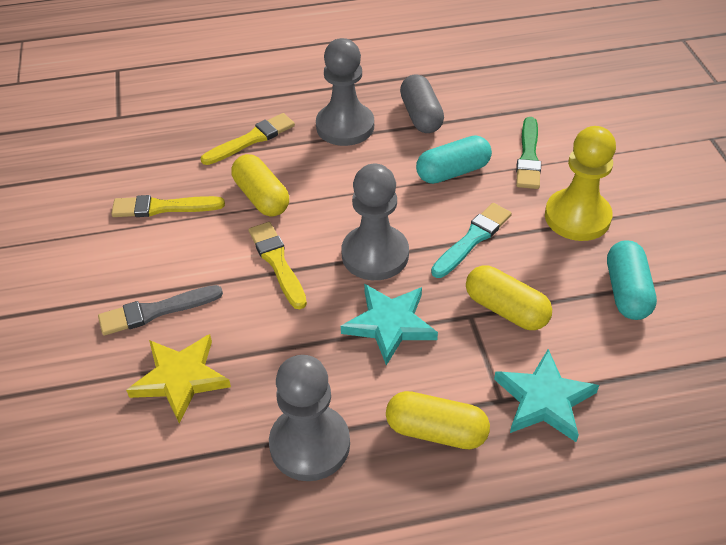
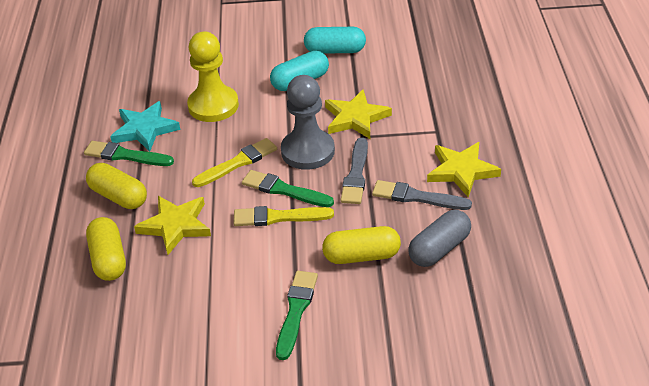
green brush: [516,117,541,189] = 1 -> [84,141,174,166] [242,170,334,207] [276,271,318,360] = 3
grey brush: [98,285,223,336] = 1 -> [341,137,368,204] [372,180,472,210] = 2
grey pawn: [269,355,350,481] [316,38,374,146] [341,164,409,280] = 3 -> [281,75,335,170] = 1
turquoise brush: [431,203,512,278] = 1 -> none = 0
turquoise star: [341,284,438,365] [494,349,599,442] = 2 -> [110,101,180,152] = 1
yellow brush: [111,195,225,217] [201,113,295,165] [249,222,307,309] = 3 -> [192,138,277,187] [233,206,334,226] = 2
yellow star: [126,334,231,424] = 1 -> [134,196,211,255] [325,89,392,139] [427,142,501,197] = 3

